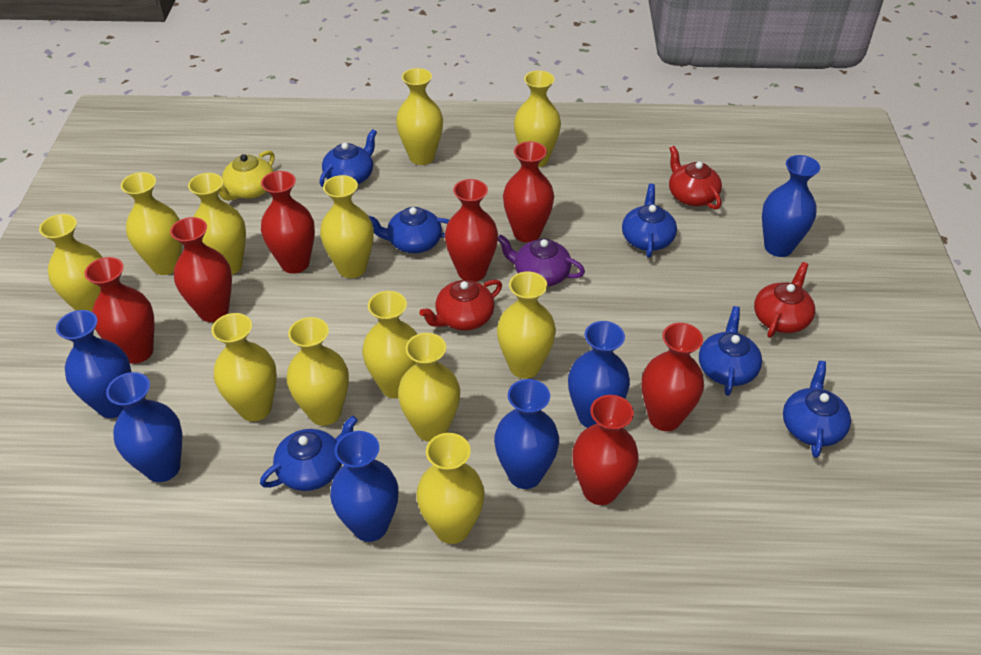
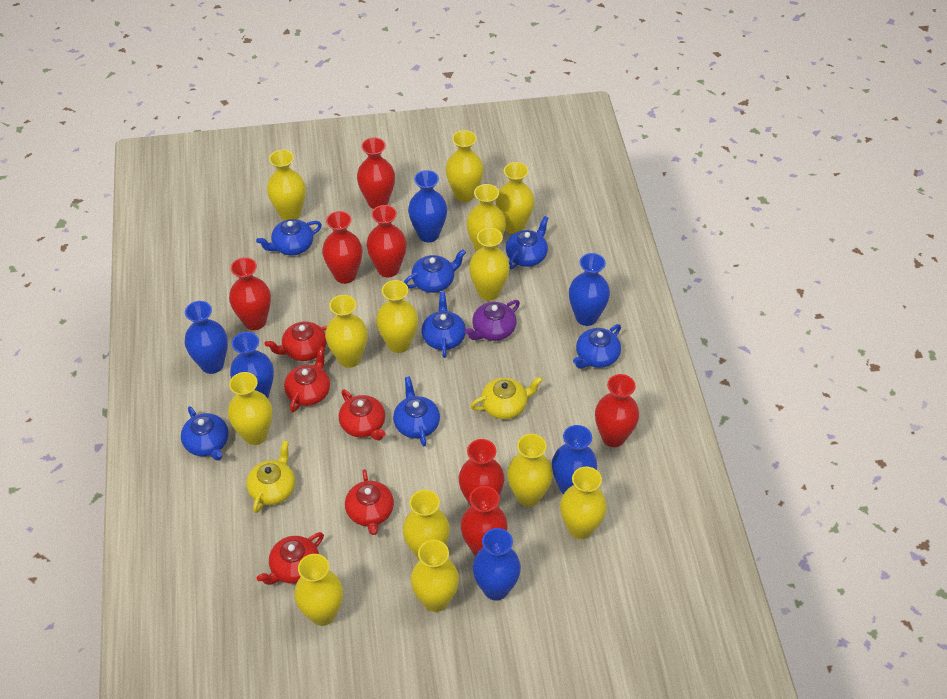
blue teapot: [260,416,358,491] [319,129,377,187] [368,207,449,253] [622,184,677,258] [699,306,762,396] [783,361,851,458] = 6 -> [181,406,229,461] [256,219,322,256] [393,376,440,446] [404,249,466,293] [421,292,466,358] [506,216,549,269] [573,324,621,369] = 7
red teapot: [419,280,502,331] [669,146,722,210] [754,262,815,338] = 3 -> [257,532,324,585] [265,321,327,361] [284,346,330,412] [339,389,385,441] [345,469,394,535] = 5
yellow teapot: [219,150,275,201] = 1 -> [246,440,295,513] [470,377,543,419] = 2
yellow vase: [39,214,103,312] [121,172,182,275] [188,173,246,275] [211,313,277,421] [287,317,349,426] [320,175,374,278] [362,291,417,399] [396,68,443,165] [398,333,460,442] [416,433,485,544] [497,271,556,379] [514,70,561,167] = 12 -> [228,372,272,445] [267,149,306,221] [294,554,343,626] [325,295,368,368] [376,280,418,353] [403,490,450,559] [411,540,459,612] [445,130,484,202] [466,184,506,252] [469,228,510,300] [496,162,534,234] [507,434,553,507] [560,467,607,539] = 13

